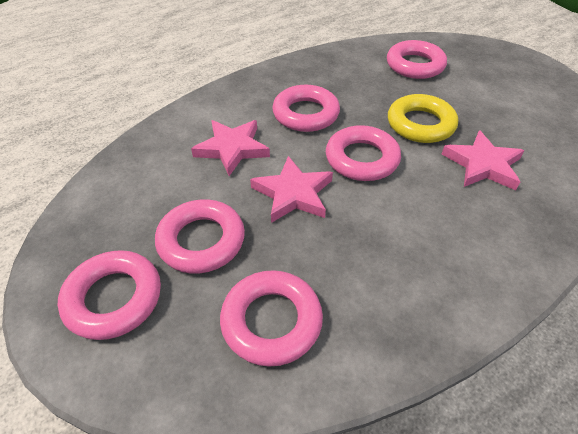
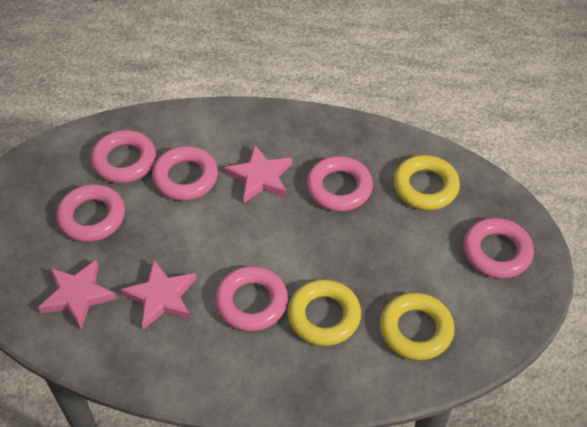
yellow ring: [388,94,458,143] = 1 -> [287,279,361,346] [379,293,455,360] [393,155,460,210] = 3

